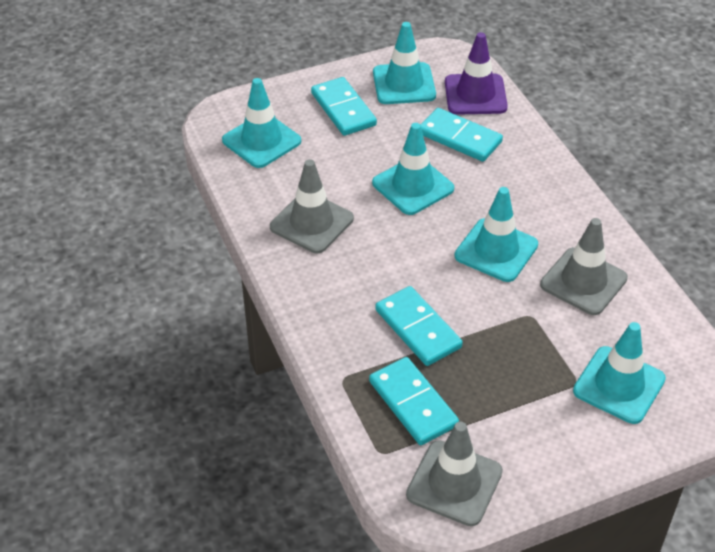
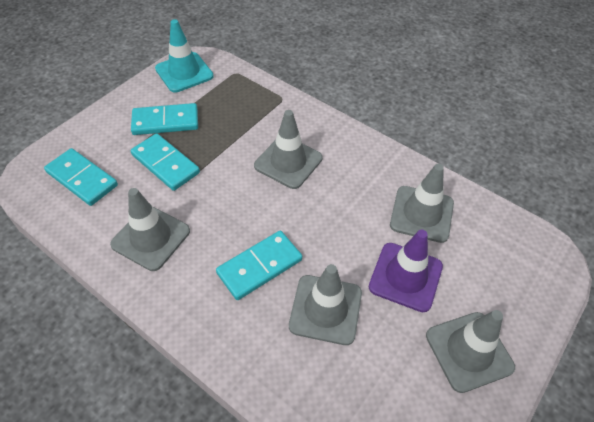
grey traffic cone: [270,159,354,253] [406,422,503,526] [540,218,628,315] = 3 -> [110,188,190,271] [254,110,323,189] [289,264,362,345] [390,164,454,243] [426,310,515,393] = 5
turquoise traffic cone: [222,78,301,168] [372,123,454,215] [373,22,436,104] [454,187,538,282] [573,322,666,424] = 5 -> [155,19,214,93] = 1

